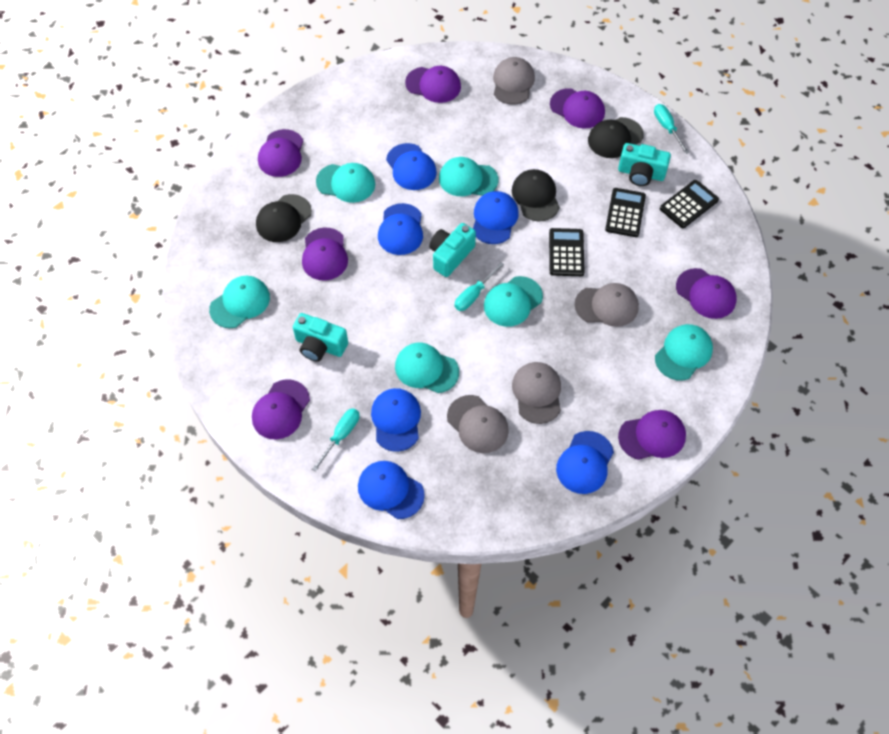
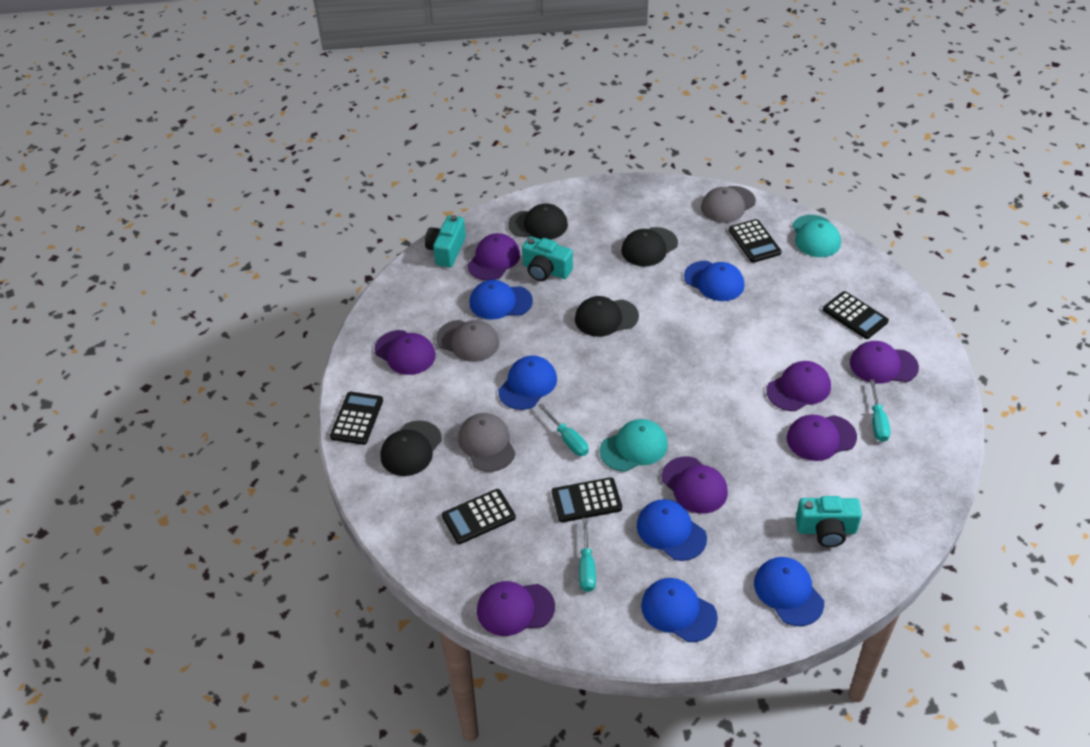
black calculator: [549,228,585,276] [605,188,646,237] [660,180,719,228] = 3 -> [330,392,383,445] [442,489,516,544] [552,477,622,522] [729,219,782,263] [823,291,889,339] = 5
black cap: [256,194,312,242] [512,169,560,221] [588,117,644,158] = 3 -> [381,420,442,476] [508,203,568,240] [575,296,639,337] [621,227,678,266] = 4
grey cap: [447,395,509,453] [493,57,535,105] [512,362,561,424] [575,283,639,327] = 4 -> [436,320,499,362] [458,413,516,472] [701,186,756,223] = 3
turquoise cap: [209,276,270,328] [316,163,375,203] [395,343,459,393] [439,157,498,196] [484,276,543,327] [655,324,713,380] = 6 -> [600,419,668,472] [792,215,841,257] = 2

